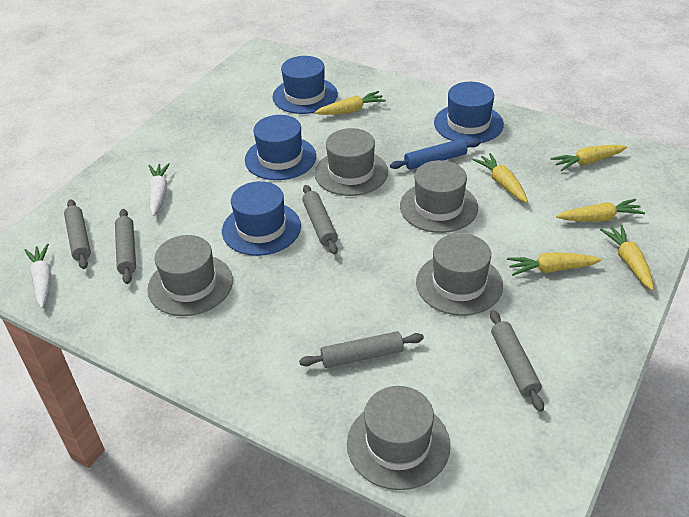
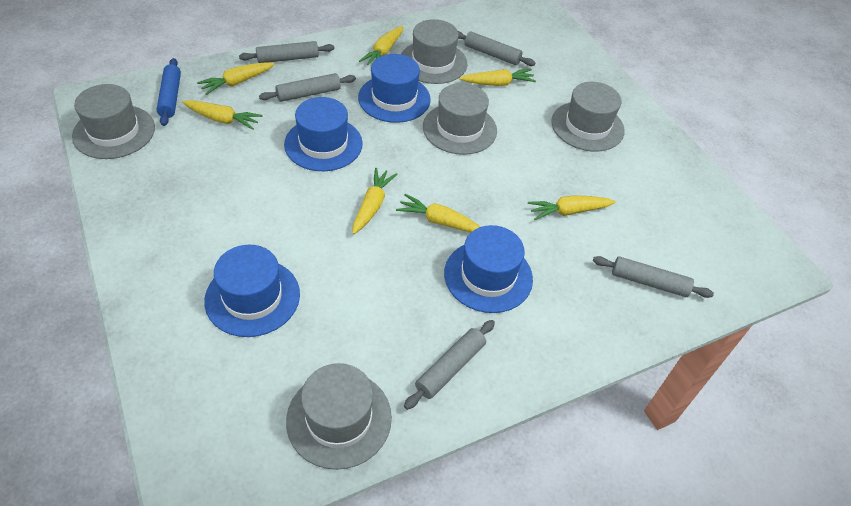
white carrot: [24,244,51,308] [149,163,170,216] = 2 -> none = 0
yellow carrot: [314,91,386,115] [473,153,528,203] [507,252,602,276] [551,145,627,171] [556,199,645,222] [600,225,654,290] = 6 -> [182,100,262,130] [197,62,275,95] [352,168,398,234] [359,26,403,65] [396,194,480,233] [459,69,536,86] [528,195,616,220] = 7

